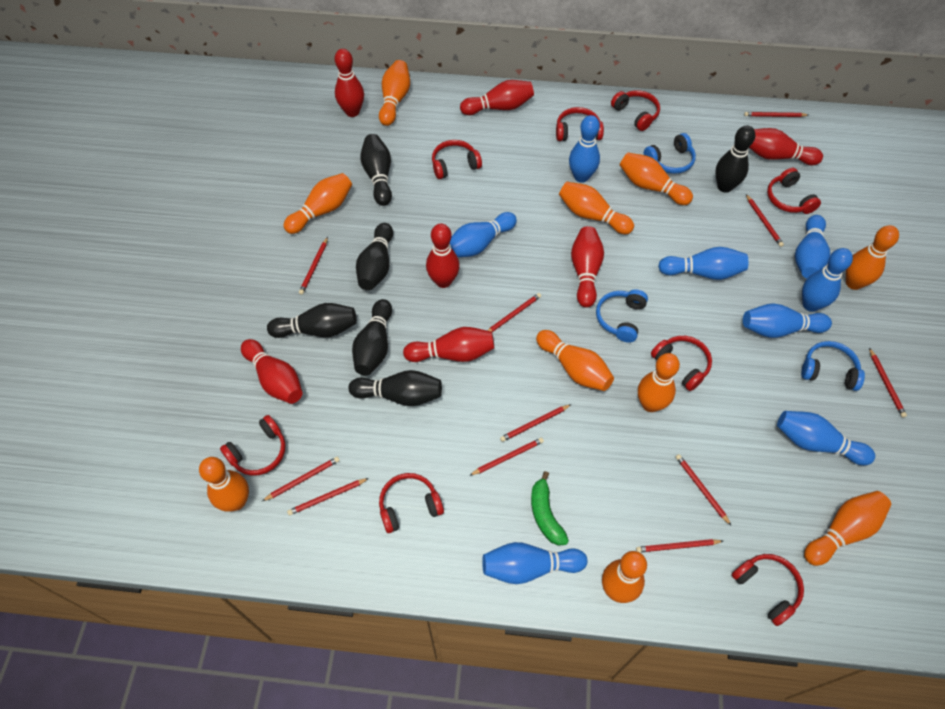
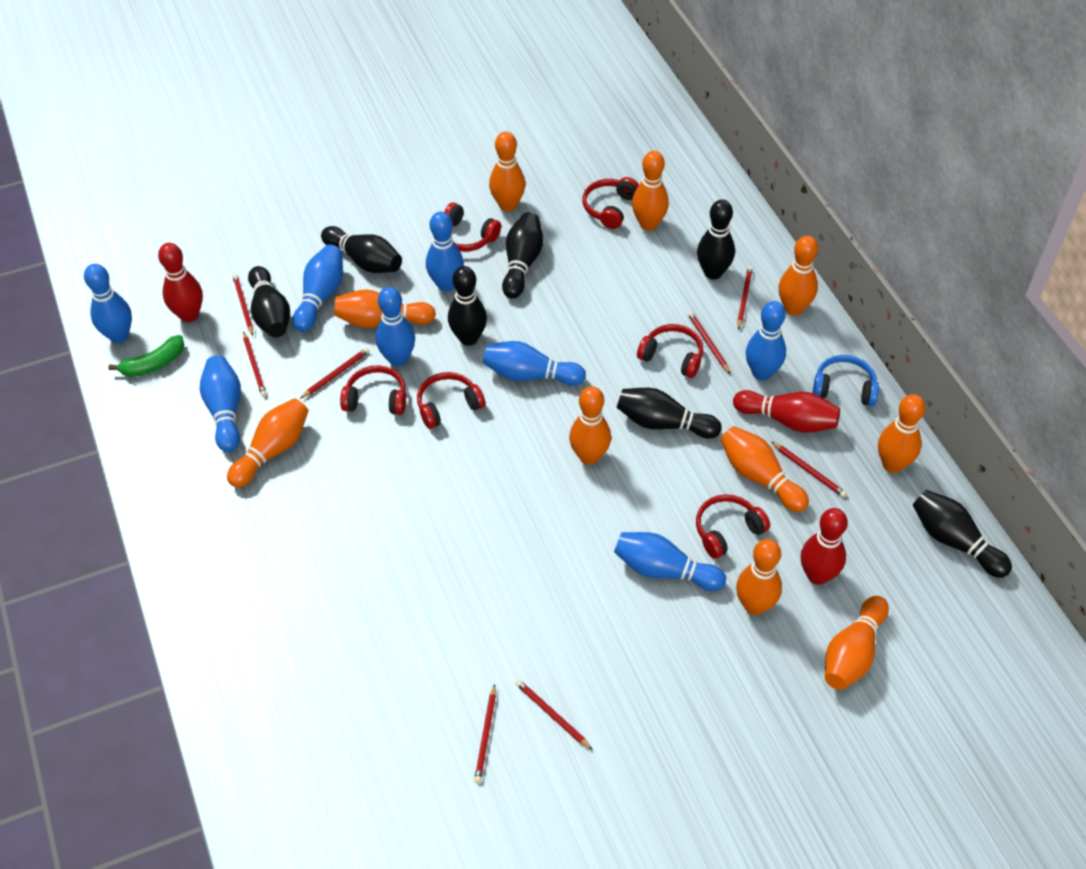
black bowling pin: [267,303,357,338] [349,370,442,406] [352,299,392,376] [356,223,393,290] [360,134,392,206] [715,125,755,193] = 6 -> [248,266,290,337] [321,226,402,273] [448,266,487,346] [502,212,543,299] [617,388,722,439] [697,200,735,279] [913,490,1012,578] = 7
blue headphones: [596,290,648,343] [644,133,696,174] [801,341,865,391] = 3 -> [813,355,879,406] = 1
red bowling pin: [241,339,303,404] [335,49,364,117] [403,327,494,362] [426,224,460,288] [460,80,534,115] [571,226,604,307] [749,128,823,165] = 7 -> [158,243,203,322] [733,390,840,433] [801,508,848,585] = 3
red headphones: [220,415,286,476] [379,473,444,533] [432,140,482,179] [556,107,604,141] [611,90,660,131] [651,336,712,391] [731,554,804,626] [767,168,821,214] = 8 -> [340,365,406,415] [417,372,485,429] [444,203,501,252] [582,177,639,229] [637,324,703,378] [696,494,770,559] = 6
red pencil: [262,457,340,501] [287,478,369,515] [299,237,328,295] [469,438,544,476] [487,293,541,332] [500,404,571,442] [636,539,723,552] [676,454,731,525] [744,112,808,117] [746,194,784,247] [869,348,907,418] = 11 -> [233,274,253,336] [243,331,267,397] [300,348,370,399] [474,684,496,783] [515,680,593,750] [688,311,730,374] [737,266,753,330] [771,441,847,497] = 8

